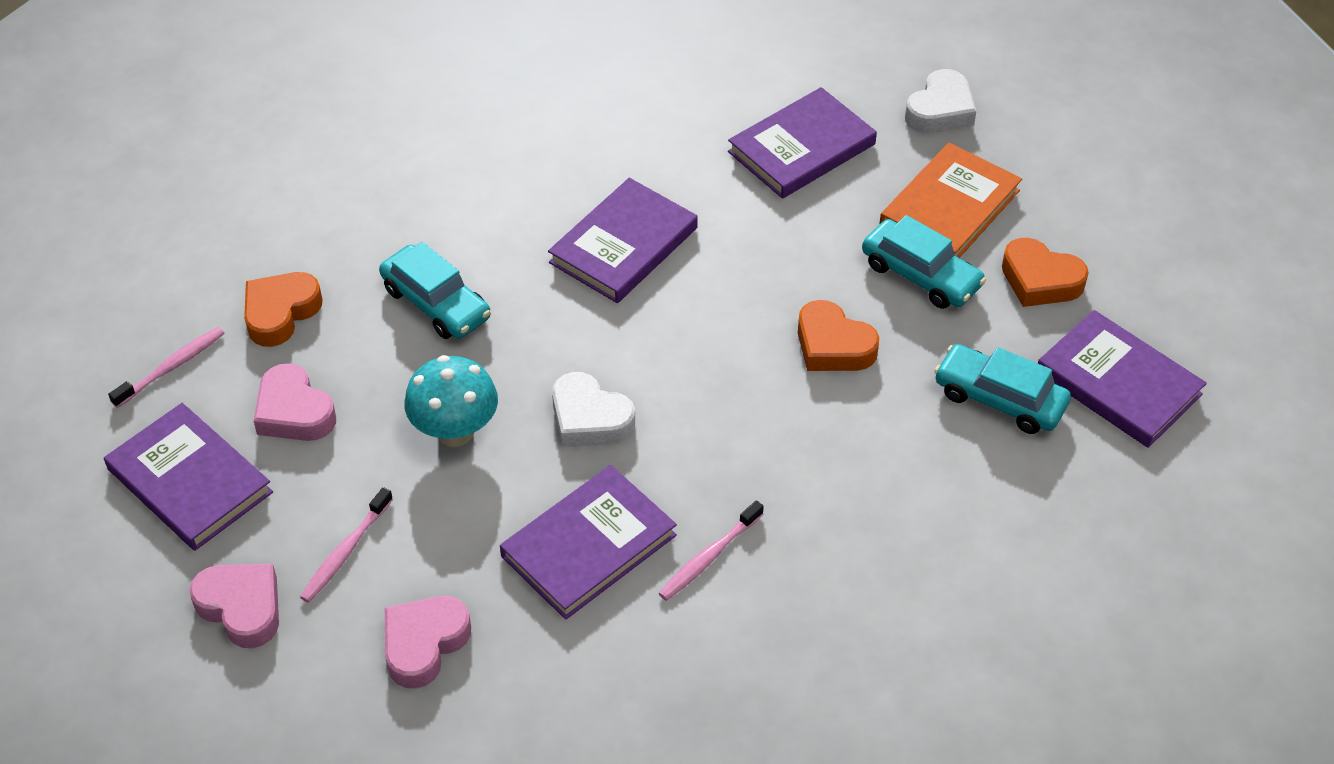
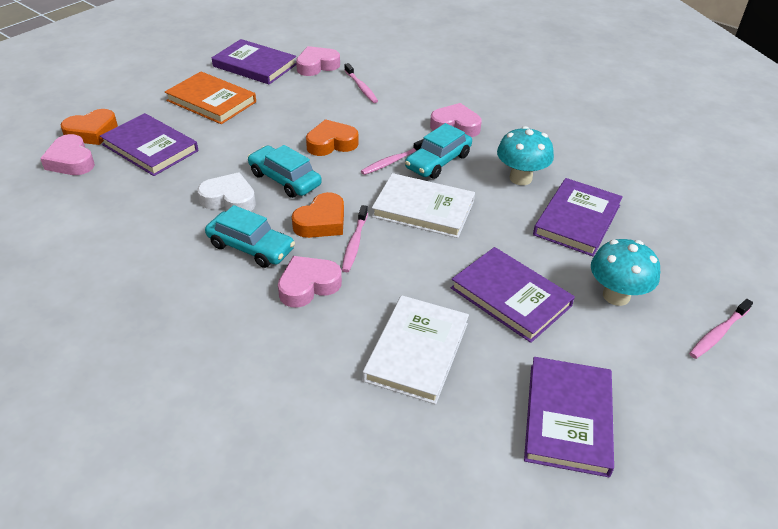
pink heart: [189,564,279,648] [254,363,336,441] [385,596,471,688] = 3 -> [40,134,95,175] [278,256,342,308] [296,46,340,76] [430,103,482,137] = 4
pink toothbrush: [108,327,224,408] [300,487,393,603] [658,500,764,601] = 3 -> [342,205,368,272] [345,63,378,103] [361,139,424,175] [689,299,753,359] = 4
turquoise mushroom: [405,355,498,447] = 1 -> [497,126,554,185] [591,239,660,306] = 2
white book: none = 0 -> [362,295,469,404] [372,173,475,238] = 2
white heart: [552,372,635,447] [905,69,976,133] = 2 -> [197,172,256,212] = 1

